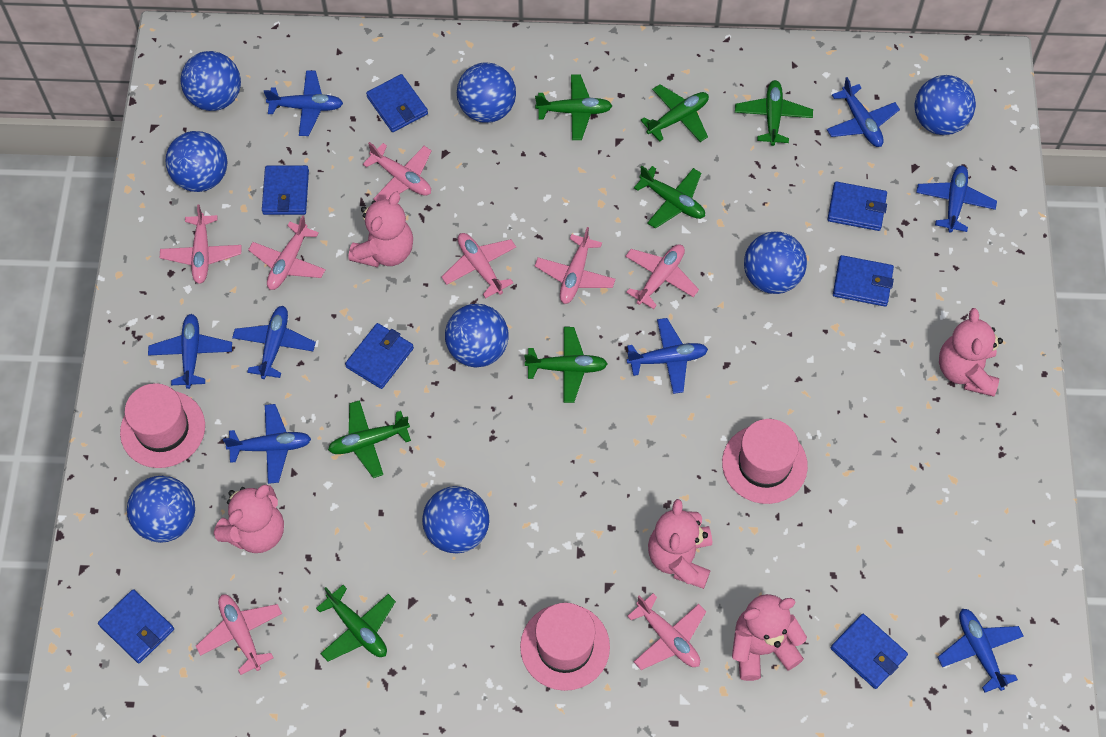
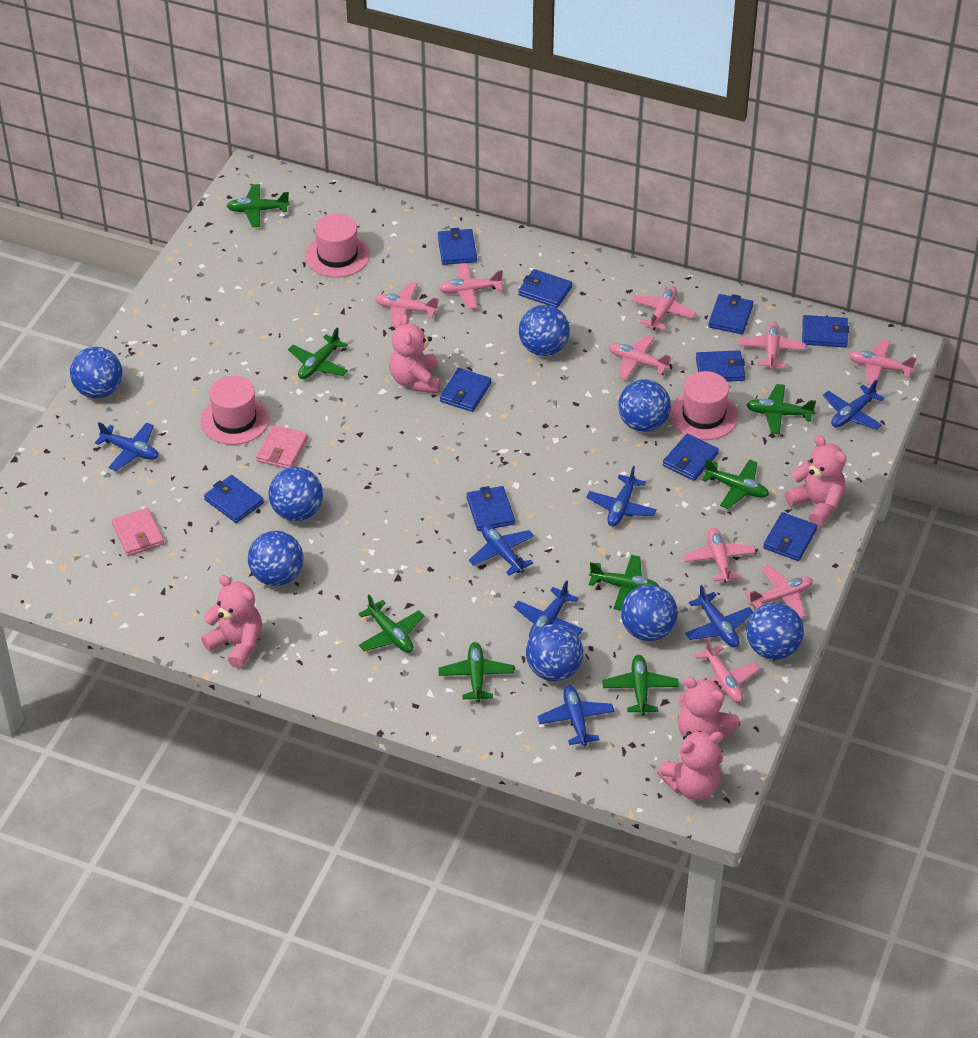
blue plane: [148,314,232,389] [223,404,311,484] [232,306,316,379] [264,70,343,136] [627,318,708,394] [827,77,900,147] [916,165,997,232] [938,609,1024,692] = 8 -> [95,422,159,471] [469,525,534,575] [514,580,583,638] [537,685,614,746] [586,466,657,527] [685,585,753,647] [823,379,884,430] = 7
blue wallet: [98,589,174,663] [262,165,309,215] [345,323,414,389] [366,74,428,132] [828,181,887,231] [831,614,908,689] [833,255,894,306] = 7 -> [204,475,264,523] [438,228,477,265] [440,368,491,412] [466,486,515,531] [518,269,572,308] [663,434,719,481] [696,350,745,382] [708,294,753,334] [763,512,817,561] [802,315,849,347] = 10
green plane: [316,585,396,661] [328,400,411,478] [524,327,607,403] [535,74,612,140] [634,166,705,229] [640,84,709,142] [735,80,813,146] = 7 -> [227,184,290,227] [288,327,348,379] [358,595,425,653] [438,642,514,703] [589,555,659,611] [602,655,679,716] [702,459,769,509] [746,384,816,434] = 8
pink plane: [160,205,242,284] [196,594,282,675] [248,215,326,290] [363,142,432,201] [441,233,516,299] [535,227,616,304] [625,244,699,309] [627,593,706,670] = 8 -> [375,282,439,327] [439,263,503,309] [609,334,673,380] [631,286,696,330] [683,528,756,583] [694,638,760,703] [738,321,806,370] [745,565,813,618] [849,339,916,385] = 9
pink wallet: none = 0 -> [112,508,164,556] [256,425,308,469] = 2

